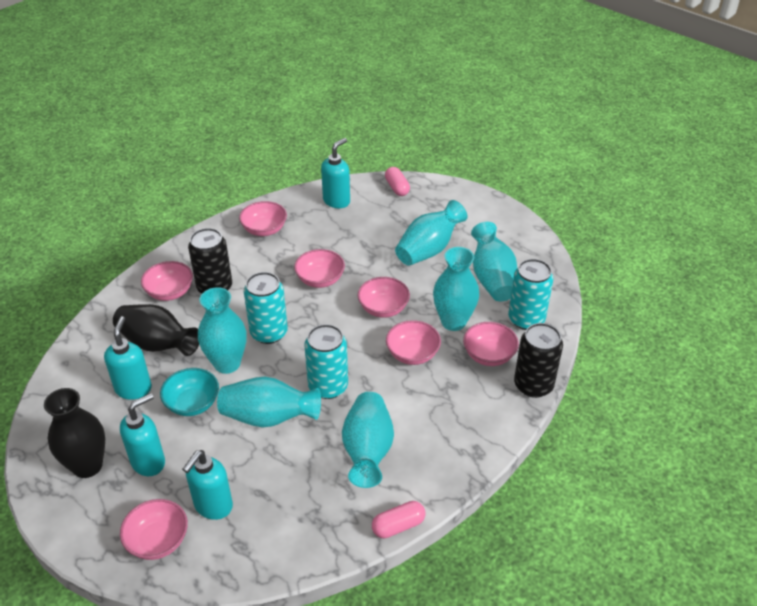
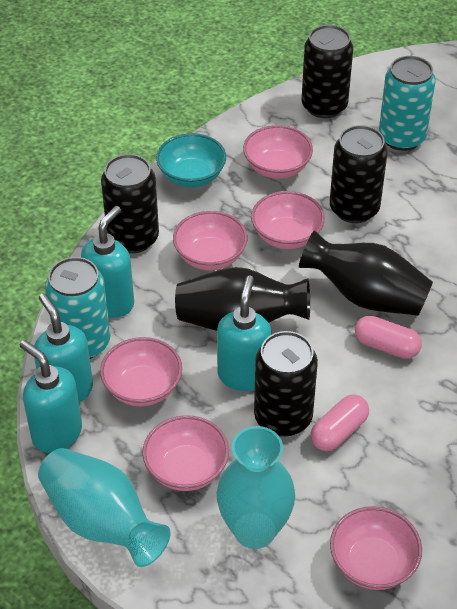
black can: [188,228,232,294] [514,323,563,398] = 2 -> [101,154,159,253] [254,331,318,437] [301,25,353,118] [330,125,388,223] = 4
pink bowl: [120,499,188,560] [141,261,193,301] [239,201,287,236] [294,249,345,288] [358,277,410,318] [386,320,441,365] [463,322,519,366] = 7 -> [100,337,182,406] [142,415,229,491] [173,211,248,270] [243,125,313,179] [251,191,325,249] [330,506,422,590] = 6
turquoise can: [244,272,288,344] [304,324,348,399] [508,259,553,330] = 3 -> [45,257,110,359] [379,56,436,151] = 2
turquoise vase: [198,287,247,374] [217,377,321,427] [342,392,394,488] [395,200,467,266] [433,247,479,331] [471,222,517,301] = 6 -> [38,448,171,567] [217,426,295,549] = 2

